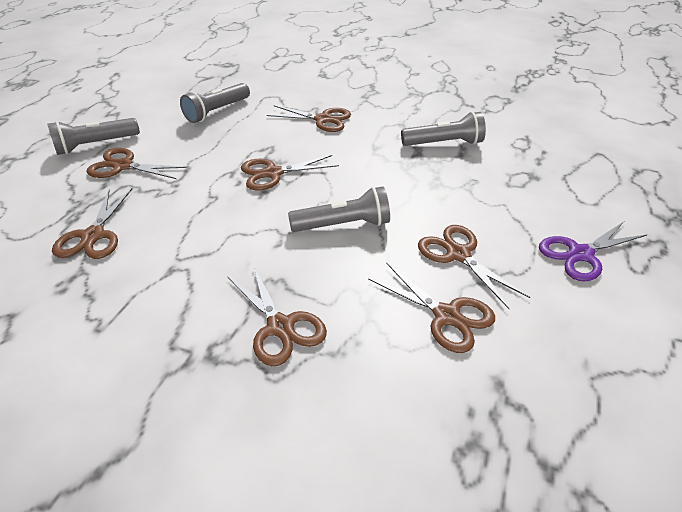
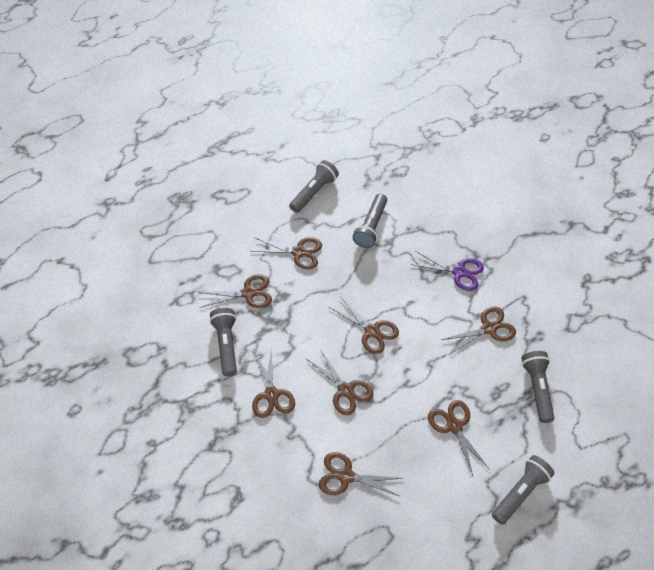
brown scissors: [52,189,132,259] [87,148,187,179] [228,265,327,366] [241,155,339,190] [267,105,351,132] [368,262,495,353] [418,225,530,309] = 7 -> [198,274,272,308] [252,350,295,418] [253,237,322,269] [307,349,373,415] [319,452,403,497] [329,296,399,354] [428,400,490,476] [441,307,516,355] = 8
grey flashlight: [47,118,140,155] [180,83,250,123] [288,186,390,232] [401,111,486,146] = 4 -> [209,308,237,377] [289,160,339,213] [352,194,387,248] [492,455,554,525] [522,351,554,423] = 5

